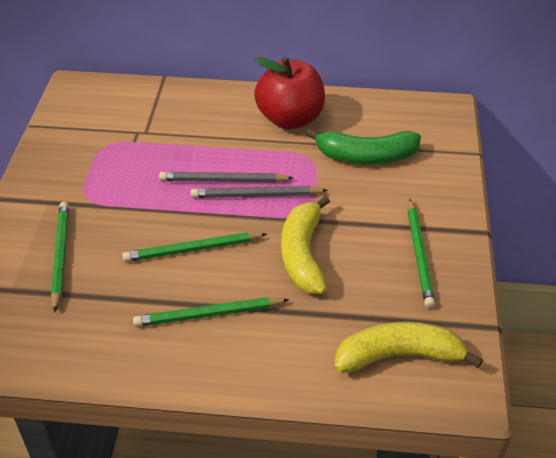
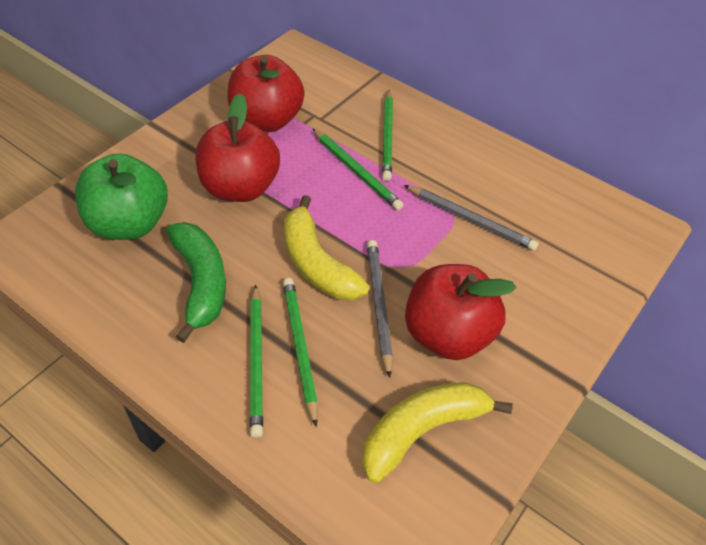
green apple: none = 0 -> [75,153,168,240] = 1
red apple: [254,57,325,129] = 1 -> [195,93,280,202] [227,55,305,132] [405,264,517,360] = 3

